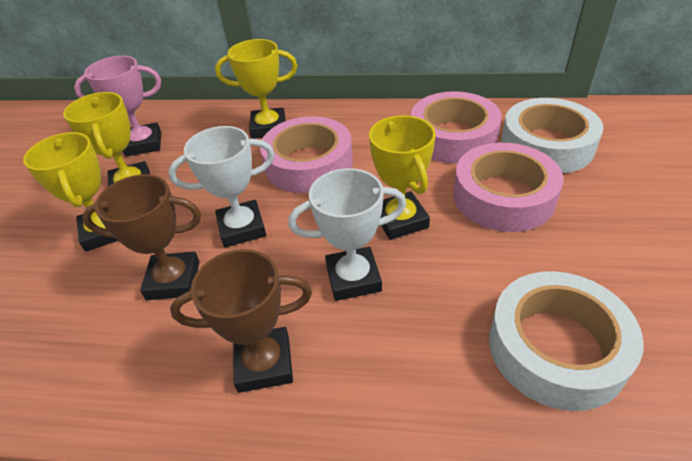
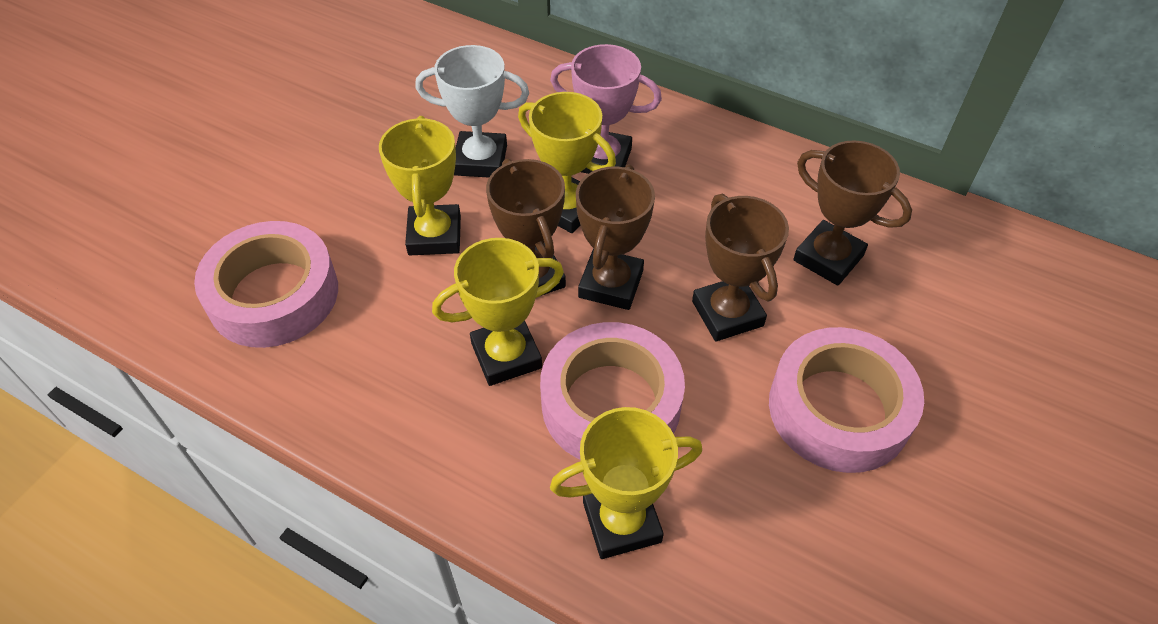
brown trophy: [82,174,201,300] [170,249,312,393] = 2 -> [486,158,566,296] [576,164,655,310] [692,194,789,341] [793,140,912,286] = 4
white tape: [489,271,644,411] [501,98,603,173] = 2 -> none = 0
white trophy: [168,126,274,247] [288,168,406,301] = 2 -> [415,45,529,178] = 1

